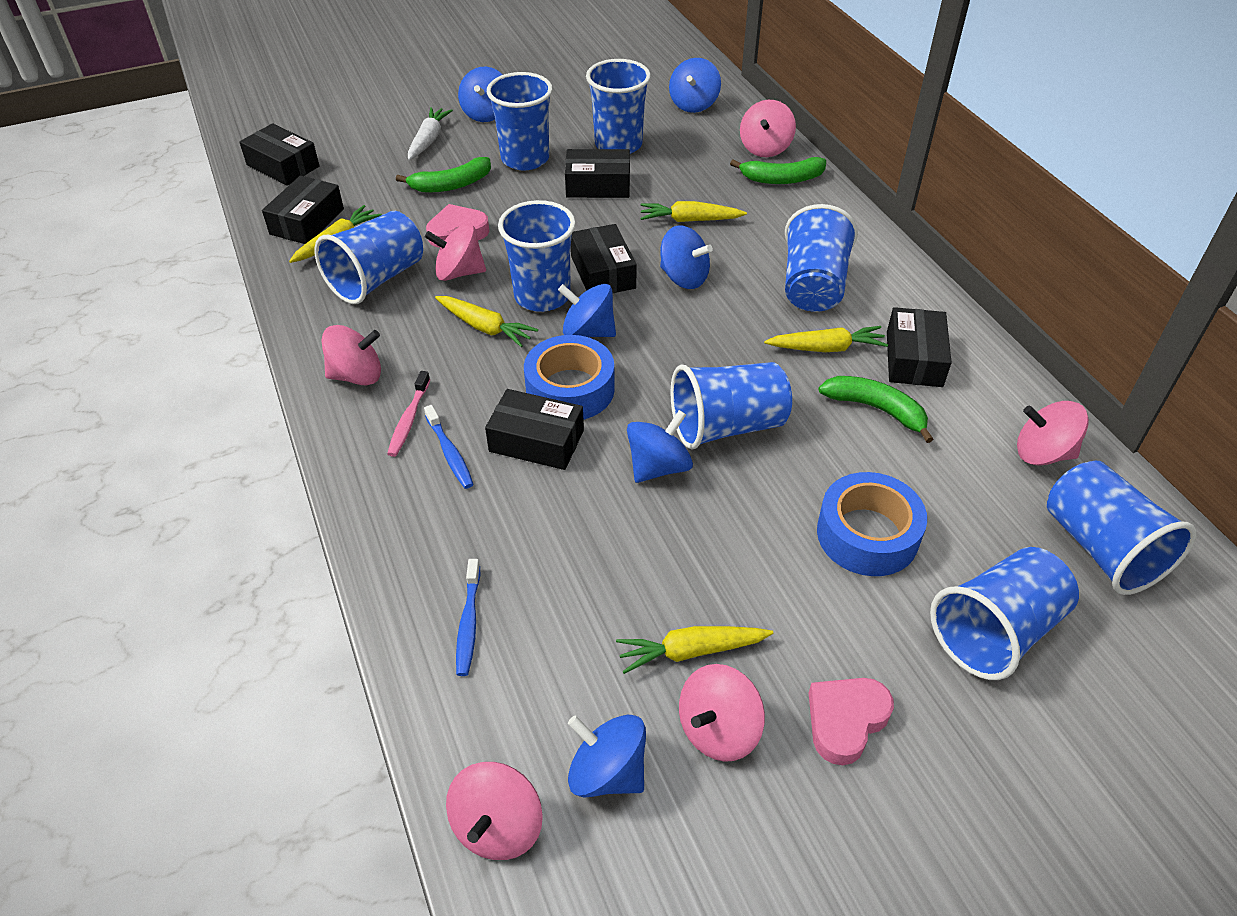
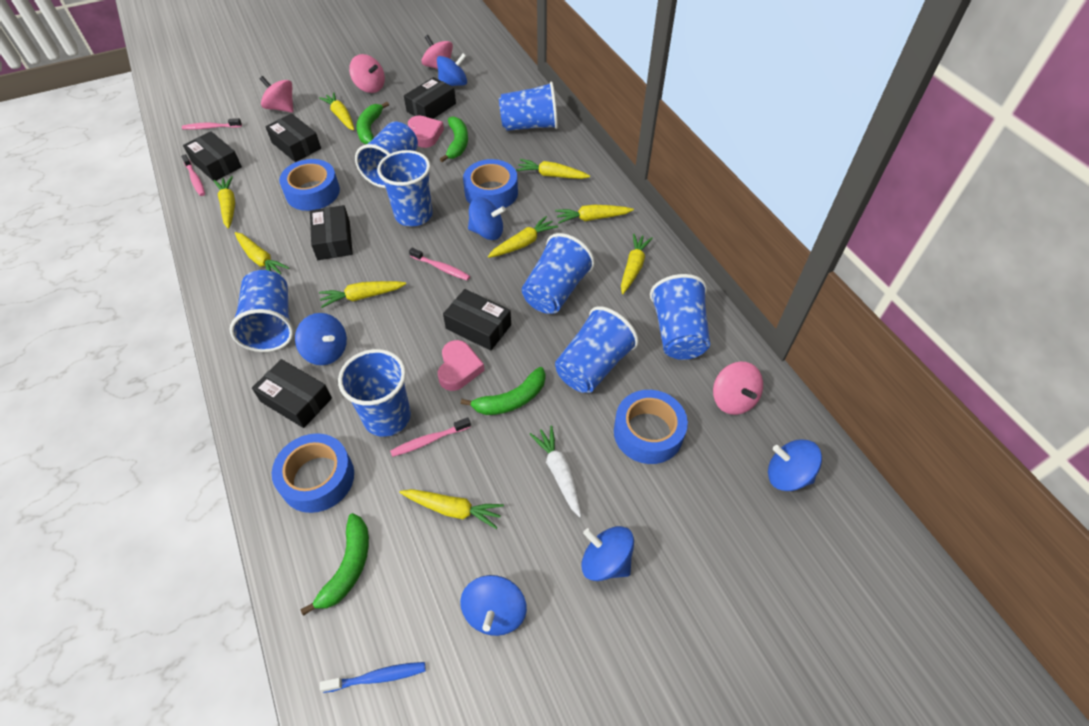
blue tape: [524,335,615,420] [817,472,927,576] = 2 -> [272,433,354,513] [279,159,340,211] [463,159,518,209] [614,390,688,464] = 4
blue toothbrush: [424,405,474,489] [456,559,480,676] = 2 -> [320,662,426,693] = 1
green banana: [396,157,491,193] [730,157,826,184] [819,376,934,443] = 3 -> [301,513,369,616] [356,102,389,144] [440,116,468,162] [461,367,546,415] = 4
pink spinning top: [321,325,381,385] [425,224,486,281] [446,762,543,860] [679,664,765,762] [740,100,796,157] [1017,401,1089,466] = 6 -> [260,76,293,113] [349,54,385,93] [422,35,453,69] [713,361,763,415] = 4
pink toothbrush: [387,371,430,457] = 1 -> [181,154,205,196] [182,118,242,130] [390,417,471,457] [409,248,470,280] = 4
yellow carrot: [289,205,382,263] [435,296,538,347] [616,626,773,674] [640,201,747,222] [764,326,888,352] = 5 -> [213,176,235,229] [235,232,289,274] [319,92,354,130] [319,281,406,308] [400,489,504,529] [488,216,558,258] [516,159,590,179] [555,205,634,224] [621,233,653,294] = 9

